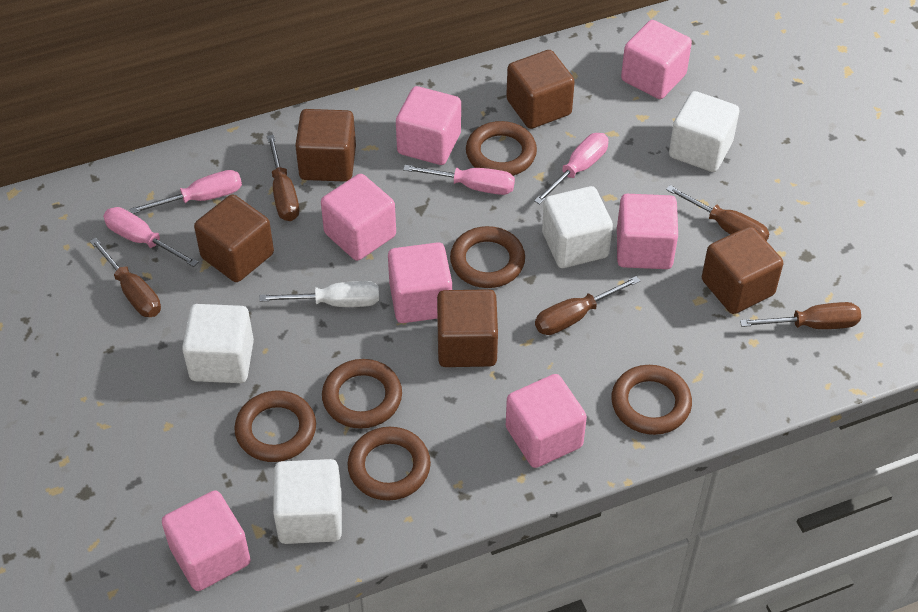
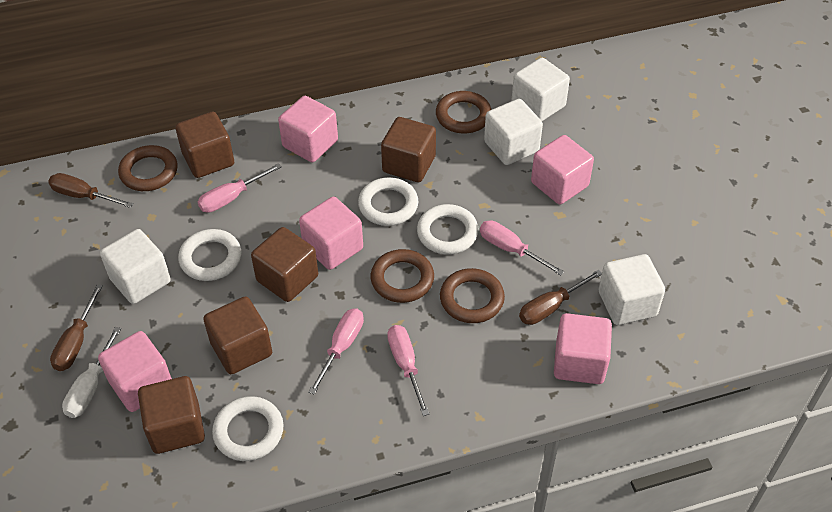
brown ring: [234,391,316,462] [322,359,402,429] [348,427,431,501] [450,226,525,288] [466,121,537,176] [611,365,692,435] = 6 -> [118,145,178,191] [371,249,434,303] [436,91,491,133] [440,268,505,323] = 4
brown screwdriver: [90,238,161,317] [267,135,299,221] [535,276,640,335] [666,185,770,241] [740,302,861,329] = 5 -> [48,173,133,208] [50,284,103,371] [519,270,602,325] = 3
pink cube: [162,490,251,591] [321,174,396,261] [388,242,452,323] [396,86,461,165] [506,374,587,468] [617,194,678,269] [621,20,692,99] = 7 -> [98,331,172,412] [278,96,338,162] [299,197,363,270] [531,135,594,204] [554,313,612,384] = 5
white ring: none = 0 -> [178,229,241,281] [212,396,284,461] [358,177,419,226] [417,204,479,255] = 4

